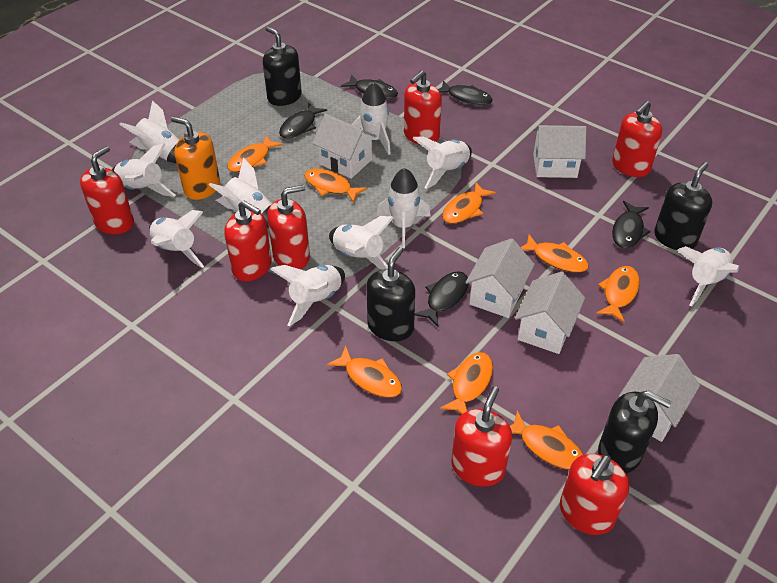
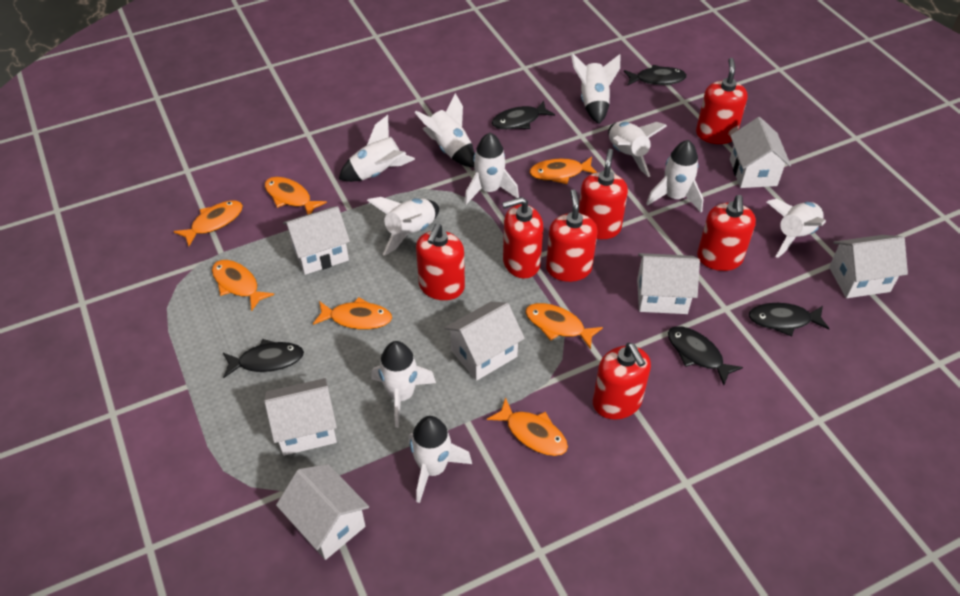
black soap dispenser: [263,27,302,106] [367,247,415,341] [598,390,671,474] [654,162,712,250] = 4 -> none = 0
orange fish: [227,135,283,172] [304,169,367,203] [327,346,402,398] [440,352,493,414] [442,182,496,224] [510,411,583,470] [521,234,589,273] [596,266,640,323] = 8 -> [174,200,243,246] [212,260,274,311] [265,177,327,215] [313,297,392,330] [487,397,568,456] [525,303,603,349] [529,157,597,184] = 7
orange soap dispenser: [171,116,220,200] = 1 -> none = 0
white house: [312,114,376,179] [465,238,535,318] [515,272,585,354] [533,125,586,178] [619,354,700,442] = 5 -> [264,378,337,456] [276,464,369,560] [283,206,350,275] [444,302,525,381] [637,253,700,314] [730,117,791,188] [829,235,908,298] = 7

